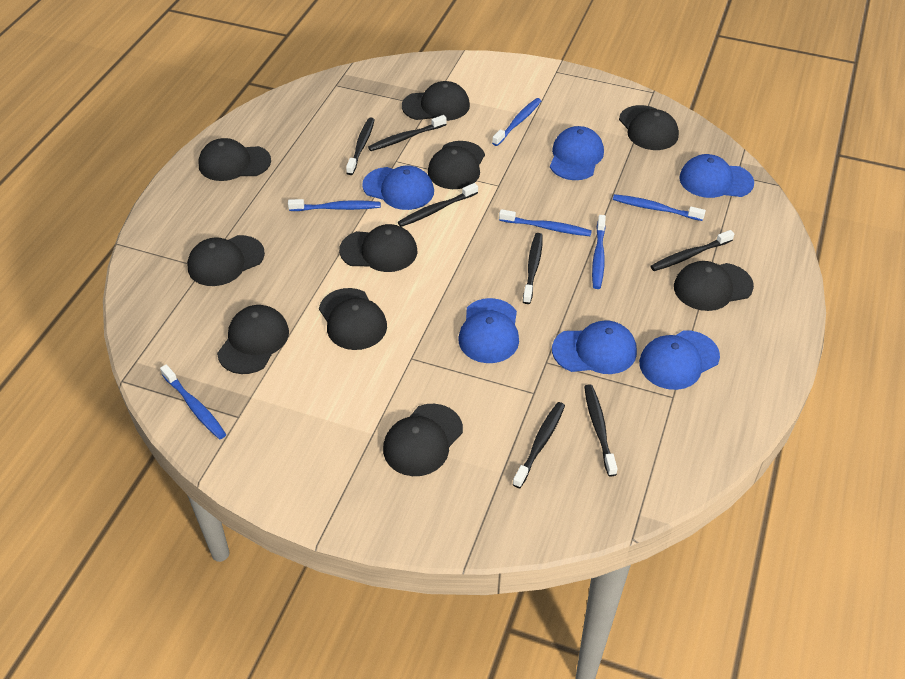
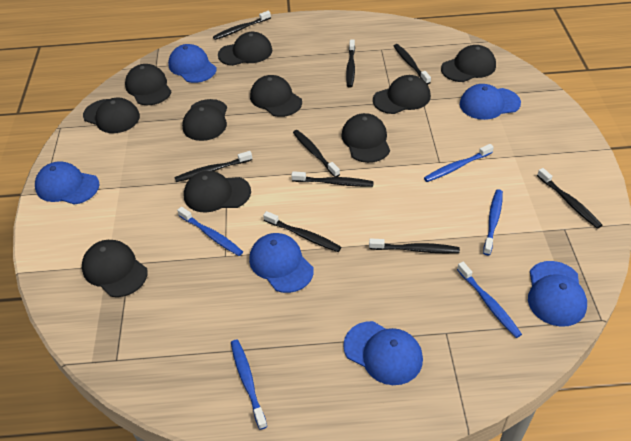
black toothbrush: [346,117,375,175] [368,115,447,151] [398,183,478,227] [513,402,565,488] [523,233,543,304] [584,384,618,476] [651,230,734,271] = 7 -> [175,151,252,182] [213,11,271,40] [263,211,341,252] [291,171,374,187] [293,130,340,177] [346,40,355,87] [369,238,460,253] [394,44,431,85] [537,168,602,229] = 9
blue toothbrush: [160,364,226,439] [288,199,381,211] [492,98,541,146] [499,209,592,236] [592,215,606,289] [613,194,706,221] = 6 -> [177,207,243,256] [231,340,267,430] [424,144,494,182] [457,262,522,338] [483,189,503,255] = 5

